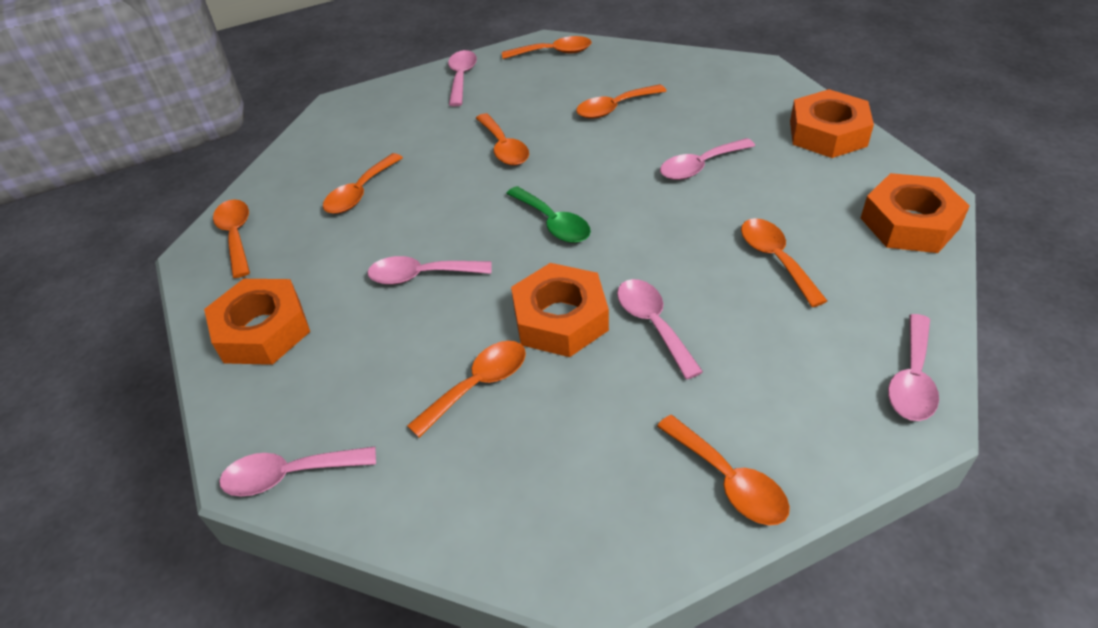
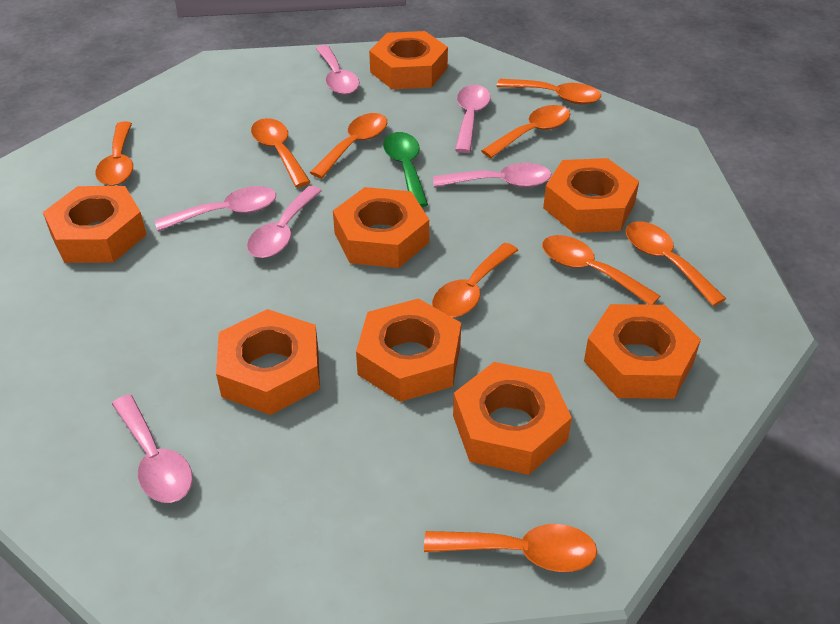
orange nut: [204,279,310,365] [511,263,609,357] [790,89,874,158] [861,173,970,253] = 4 -> [43,186,147,263] [216,309,320,415] [333,187,429,268] [356,298,461,402] [369,31,448,89] [453,362,572,475] [543,158,639,233] [584,304,701,399] = 8
orange spoon: [213,199,250,278] [323,153,403,214] [407,341,526,438] [476,113,529,166] [502,36,592,59] [576,84,666,119] [657,415,790,525] [741,218,827,307] = 8 -> [96,121,133,186] [251,118,310,187] [310,113,387,179] [424,524,597,572] [432,243,518,318] [481,105,570,158] [496,79,601,104] [542,235,660,305] [625,221,726,306] = 9

